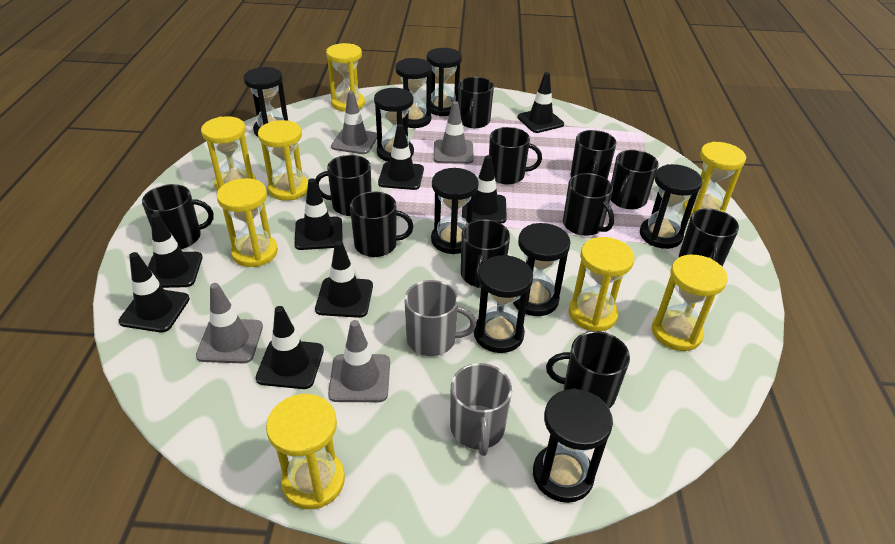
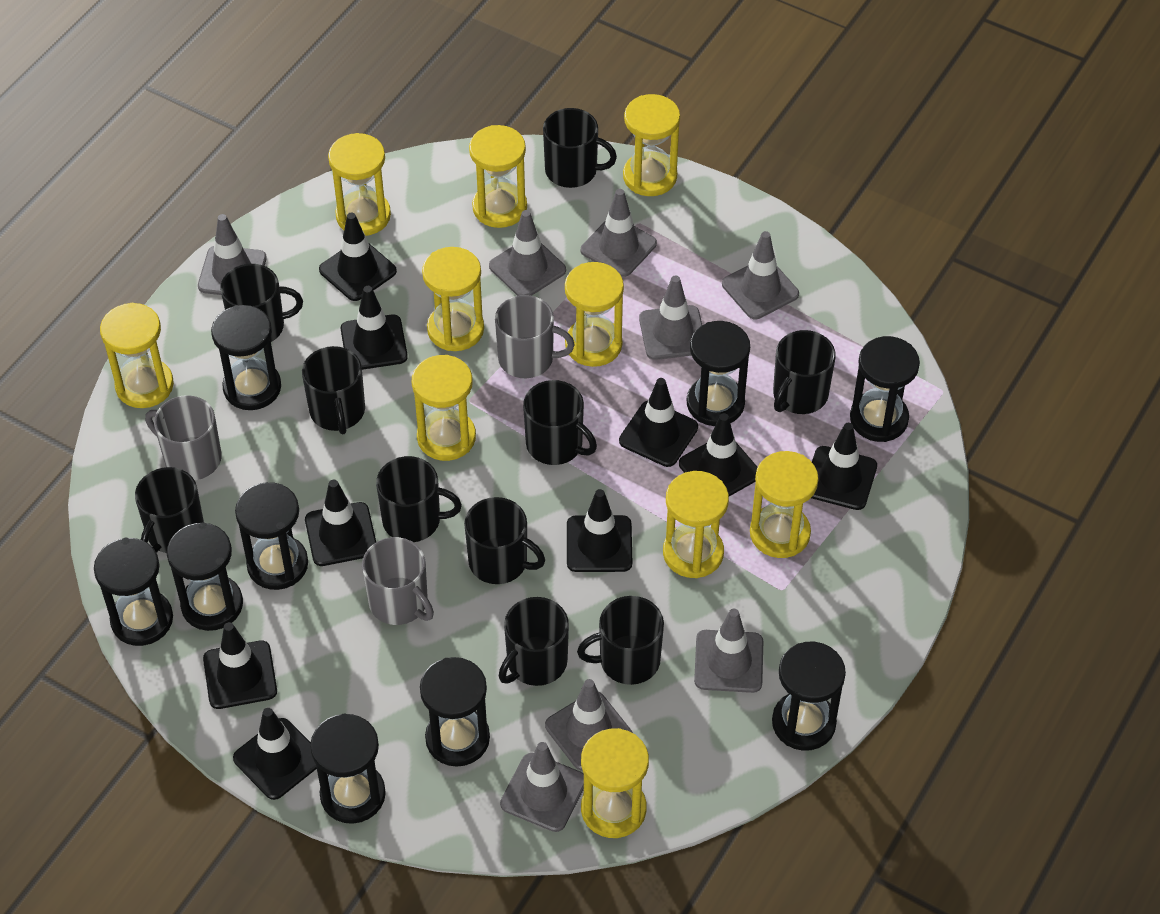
black mug: [142,184,213,249] [315,155,372,216] [350,191,413,257] [458,77,494,128] [461,219,510,288] [489,127,542,184] [546,331,630,408] [563,173,614,236] [570,130,617,179] [610,150,659,209] [679,208,739,267] = 11 -> [135,467,204,553] [220,264,303,342] [302,346,365,434] [376,456,462,542] [464,497,545,584] [499,597,569,686] [523,380,597,465] [543,108,617,188] [577,596,664,685] [773,330,836,414] = 10
black traffic cone: [118,252,190,333] [148,213,203,288] [256,306,324,389] [294,178,343,250] [315,241,373,318] [378,124,424,190] [462,155,507,224] [517,72,564,133] = 8 -> [203,622,277,709] [233,708,317,800] [305,480,376,566] [319,212,397,301] [341,286,408,370] [567,489,632,572] [619,378,698,467] [679,413,757,496] [811,423,877,510] = 9
grey mug: [404,280,476,356] [450,363,512,456] = 2 -> [145,395,222,480] [362,537,434,625] [495,295,575,378] = 3
grey traffic cone: [196,283,263,364] [328,320,390,402] [331,91,377,154] [434,101,474,164] = 4 -> [198,214,267,295] [489,210,566,296] [500,742,584,832] [545,679,633,770] [581,189,657,277] [639,275,702,360] [694,609,763,693] [722,231,799,319] = 8
yellow hourglass: [201,116,256,192] [217,178,278,267] [258,120,308,201] [266,394,345,509] [326,43,365,112] [569,237,634,331] [652,255,728,351] [683,142,746,217] = 8 -> [100,303,174,408] [328,133,391,236] [412,355,476,461] [422,247,484,351] [469,125,527,228] [565,262,624,367] [581,728,649,838] [623,94,680,196] [663,471,729,578] [750,451,819,558] = 10

